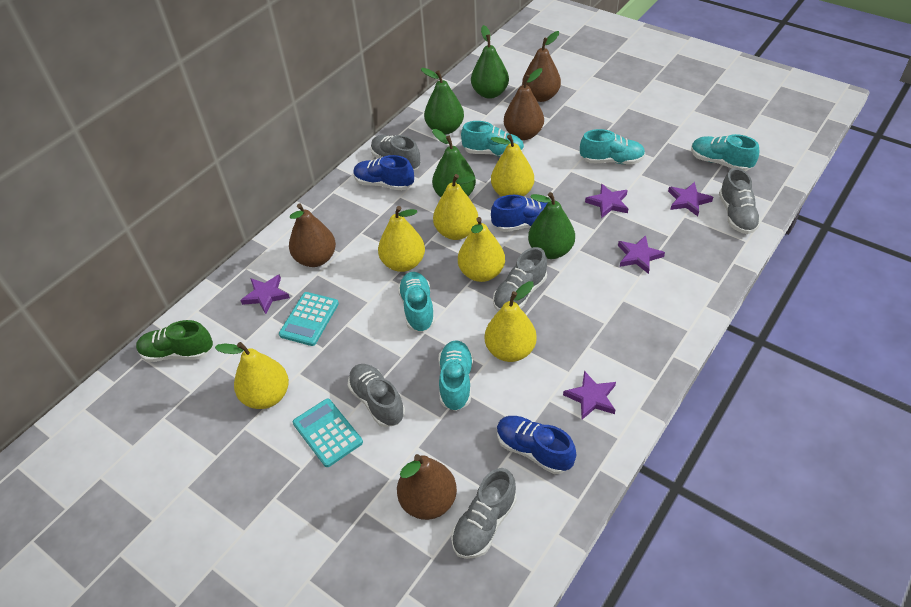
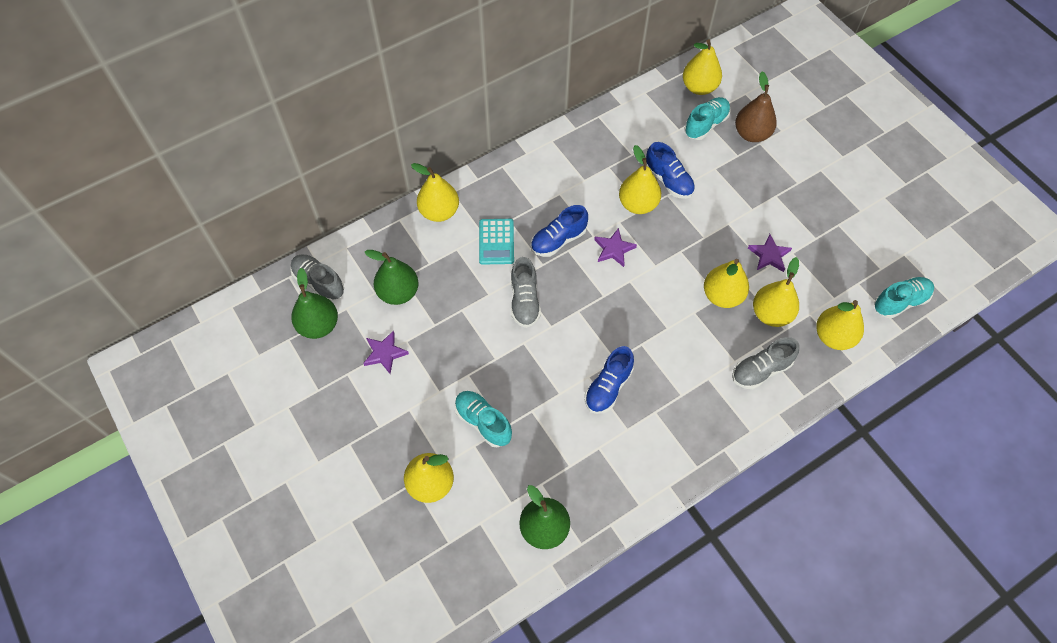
brown pear: [289,203,336,267] [397,454,457,520] [504,68,544,140] [522,31,561,102] = 4 -> [735,72,777,142] = 1
green pear: [421,68,464,135] [432,129,476,197] [471,25,509,99] [528,192,575,259] = 4 -> [291,268,338,339] [365,250,419,305] [519,485,570,549] = 3
green shoe: [136,320,213,362] = 1 -> none = 0
grey shoe: [348,364,405,427] [371,135,421,170] [451,468,517,559] [493,247,547,311] [719,168,761,234] = 5 -> [290,254,344,301] [511,257,541,328] [732,337,799,389] = 3
purple star: [240,274,290,314] [563,371,616,419] [585,184,628,218] [618,235,665,274] [668,182,713,216] = 5 -> [363,331,409,374] [594,228,637,267] [748,234,792,272] = 3
turquoise calculator: [279,292,339,346] [293,399,363,467] = 2 -> [479,219,514,265] = 1
turquoise shoe: [398,272,435,332] [438,340,473,411] [461,121,524,157] [580,129,645,165] [691,134,759,171] = 5 -> [455,391,512,447] [685,97,731,140] [874,277,934,318] = 3
yellow pear: [215,342,289,409] [378,206,425,272] [433,174,478,240] [458,217,505,282] [485,281,537,362] [491,135,534,197] = 6 -> [404,453,454,503] [411,163,459,222] [619,145,661,214] [683,39,722,95] [704,259,749,308] [753,257,799,327] [816,300,864,350] = 7

